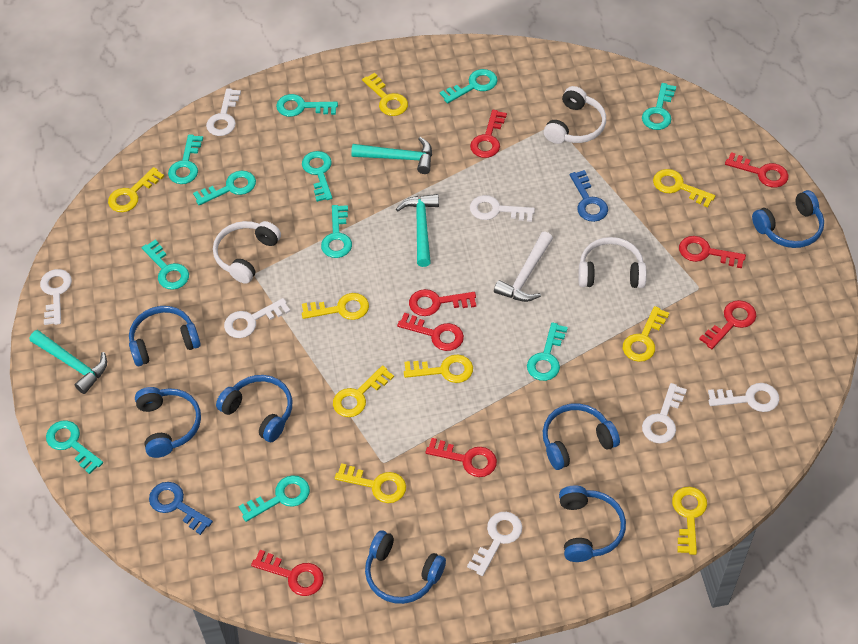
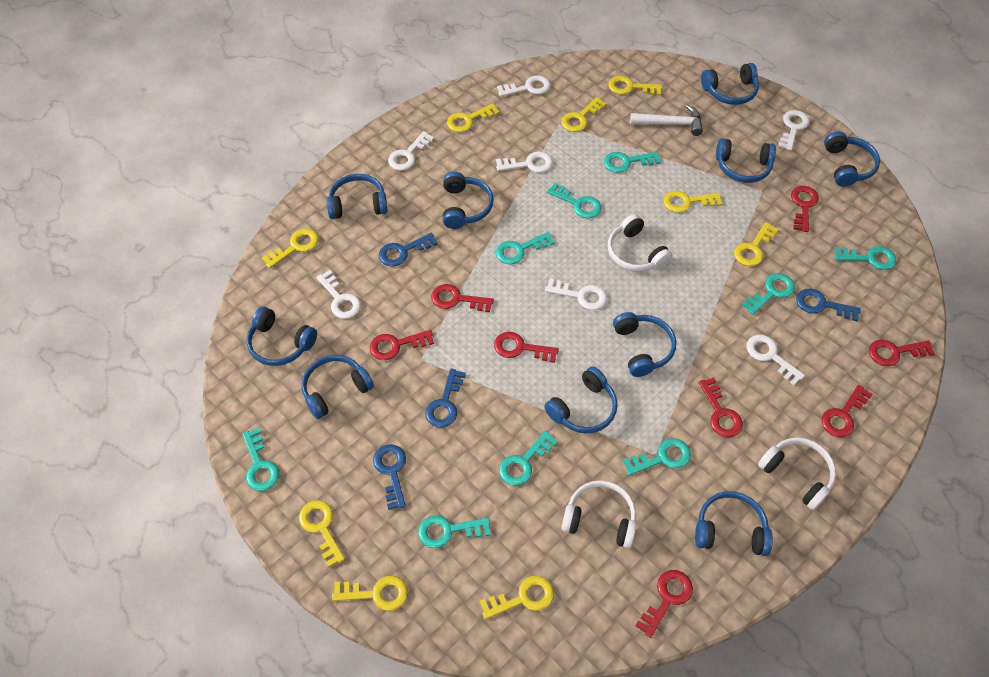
blue headphones: [129,306,201,366] [135,387,201,458] [216,375,292,442] [365,530,446,604] [543,403,620,470] [559,486,626,562] [752,190,824,248] = 7 -> [246,307,317,366] [302,355,374,419] [327,174,387,219] [443,172,494,229] [544,366,617,433] [613,312,676,377] [695,491,773,556] [701,63,759,105] [716,139,776,183] [824,132,880,187] = 10
blue key: [149,482,213,535] [570,170,608,222] = 2 -> [373,444,406,510] [379,233,438,266] [425,368,466,427] [796,289,861,321] = 4
turquoise hammer: [30,330,107,394] [351,137,432,174] [396,194,439,267] = 3 -> none = 0
turquoise key: [46,420,103,474] [142,240,189,290] [168,134,203,184] [193,170,256,205] [238,475,310,522] [276,94,338,117] [302,151,332,202] [321,205,352,258] [440,69,498,104] [527,322,568,381] [642,83,676,130] = 11 -> [242,428,279,491] [418,515,491,548] [496,232,555,264] [499,431,558,486] [547,183,602,219] [604,152,661,173] [623,438,691,476] [741,273,795,315] [834,246,896,270] = 9

